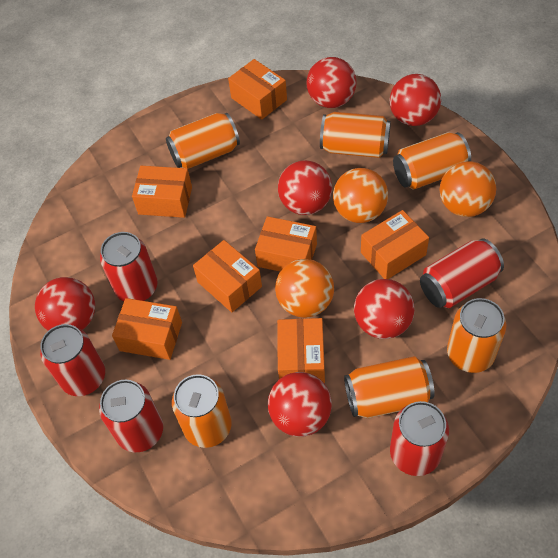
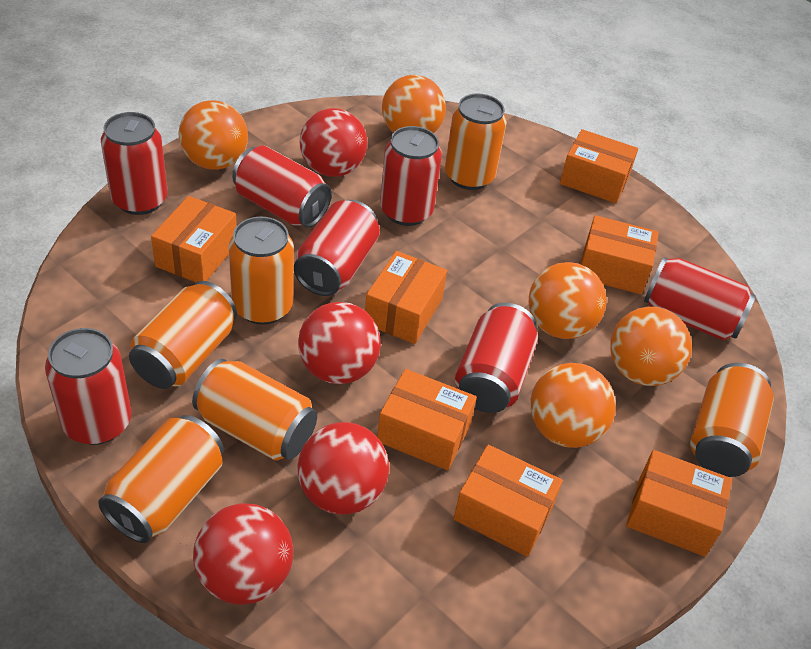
orange ball: [275,259,334,318] [333,168,388,223] [440,161,496,217] = 3 -> [178,100,248,170] [382,75,446,133] [529,262,607,339] [530,363,616,448] [610,307,692,386] = 5
red ball: [35,277,95,331] [268,372,332,437] [278,160,332,215] [307,57,356,108] [354,279,415,339] [390,74,441,126] = 6 -> [193,503,293,605] [298,302,381,384] [298,422,389,515] [300,108,367,177] = 4
red can: [40,324,105,396] [99,380,163,452] [100,232,157,302] [390,401,449,476] [420,238,504,308] = 5 -> [45,328,132,445] [101,112,168,215] [232,146,332,228] [294,200,380,296] [380,126,442,226] [455,303,538,413] [644,257,756,340] = 7

